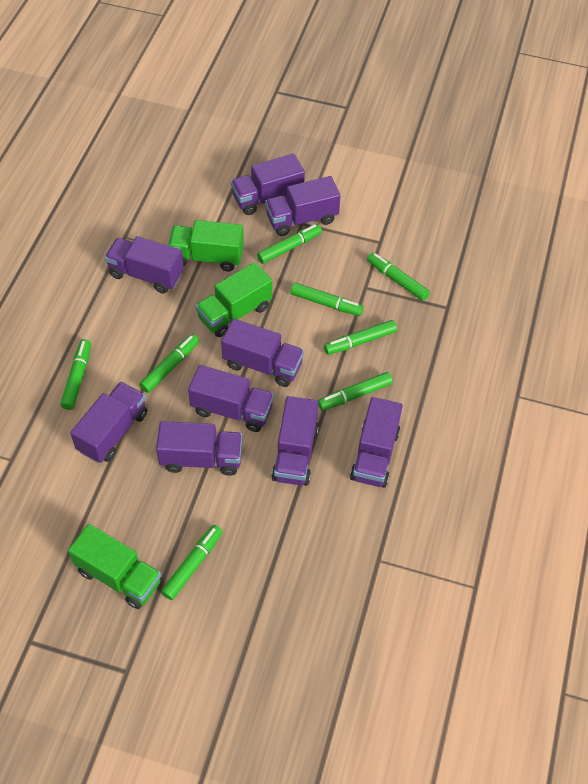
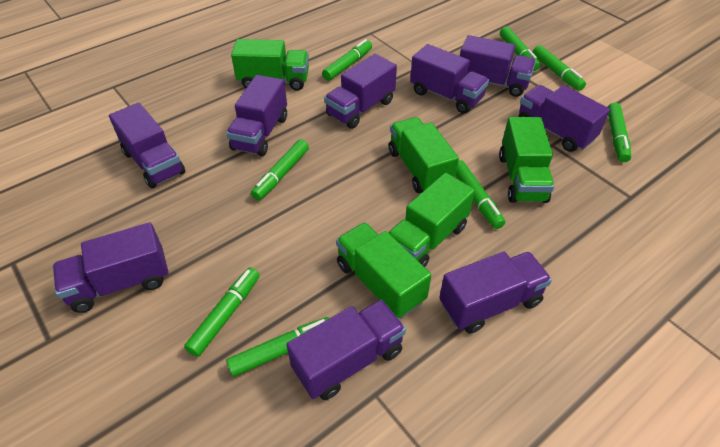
green truck: [68,524,161,609] [168,220,244,271] [195,262,272,337] = 3 -> [231,39,309,91] [336,222,431,319] [388,173,475,267] [389,117,459,193] [499,117,554,203] = 5

